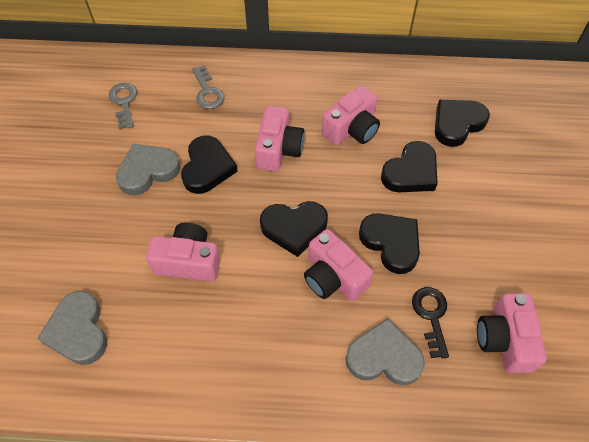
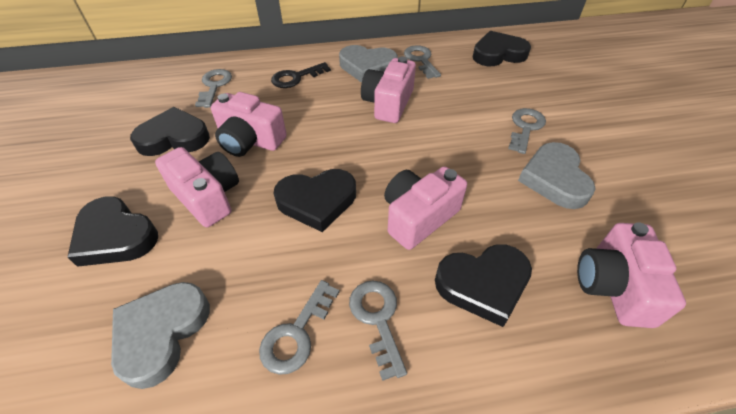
grey key: [109,83,137,129] [192,65,225,109] = 2 -> [195,69,232,108] [259,280,340,375] [349,281,407,381] [404,45,441,79] [508,108,546,154] = 5

